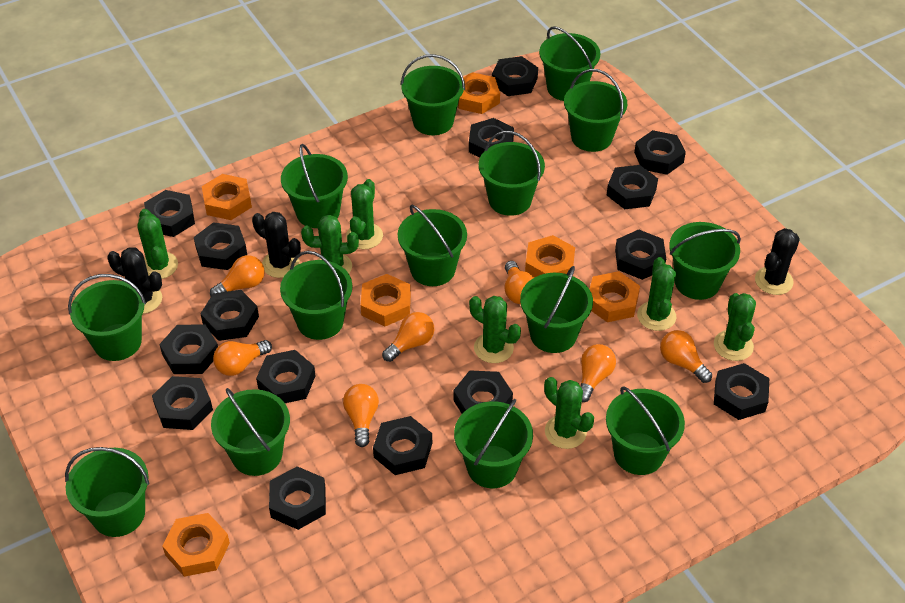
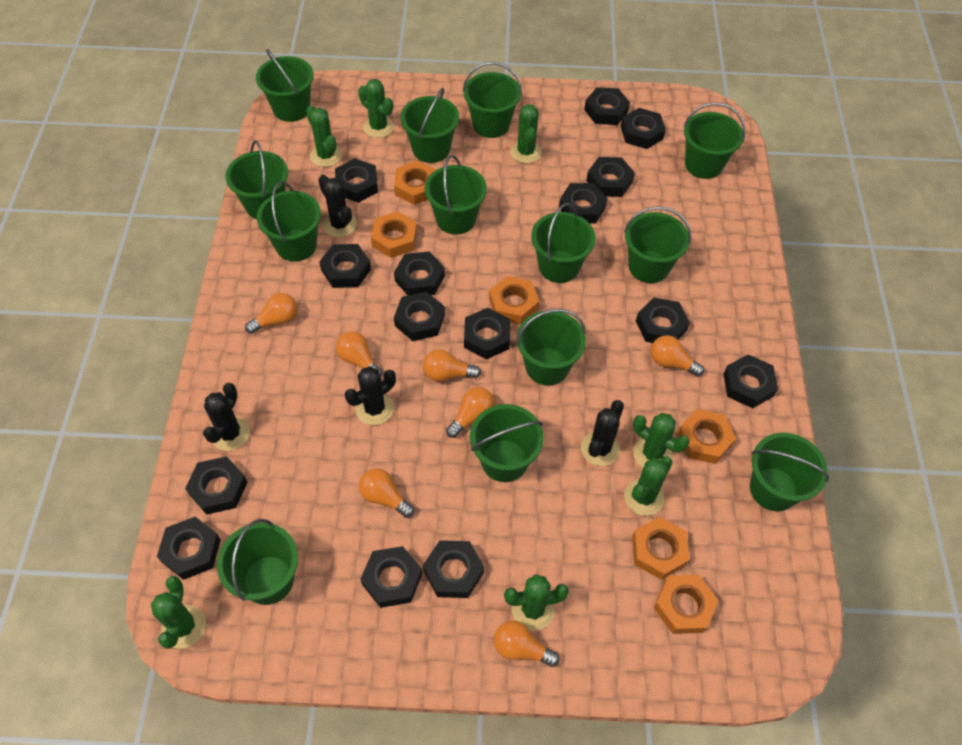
black cactus: [107,247,162,314] [252,212,301,278] [755,228,800,295] = 3 -> [203,383,250,451] [318,175,357,237] [345,366,396,425] [581,400,624,466] = 4
green bucket: [65,447,149,537] [68,274,146,361] [211,388,290,476] [280,251,353,340] [281,144,348,228] [398,205,467,286] [401,54,465,135] [454,399,533,488] [479,131,545,216] [520,266,593,353] [539,26,601,101] [564,69,627,152] [606,386,685,475] [669,222,741,300] = 14 -> [217,519,298,605] [225,140,288,219] [256,49,314,122] [257,181,321,262] [400,88,459,163] [425,155,487,235] [463,62,522,138] [470,404,544,482] [516,309,586,385] [531,203,596,283] [624,206,691,283] [683,102,746,179] [750,433,830,511] = 13

